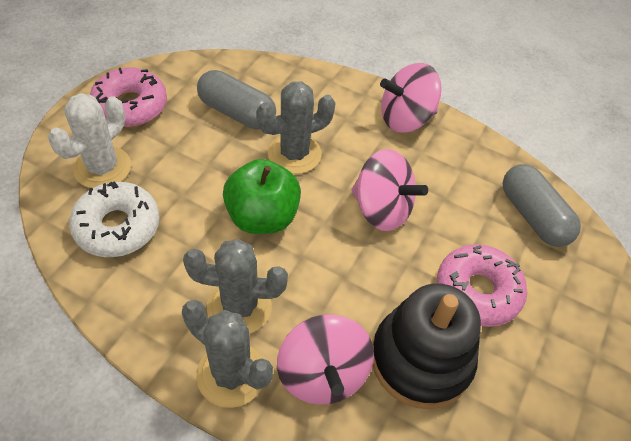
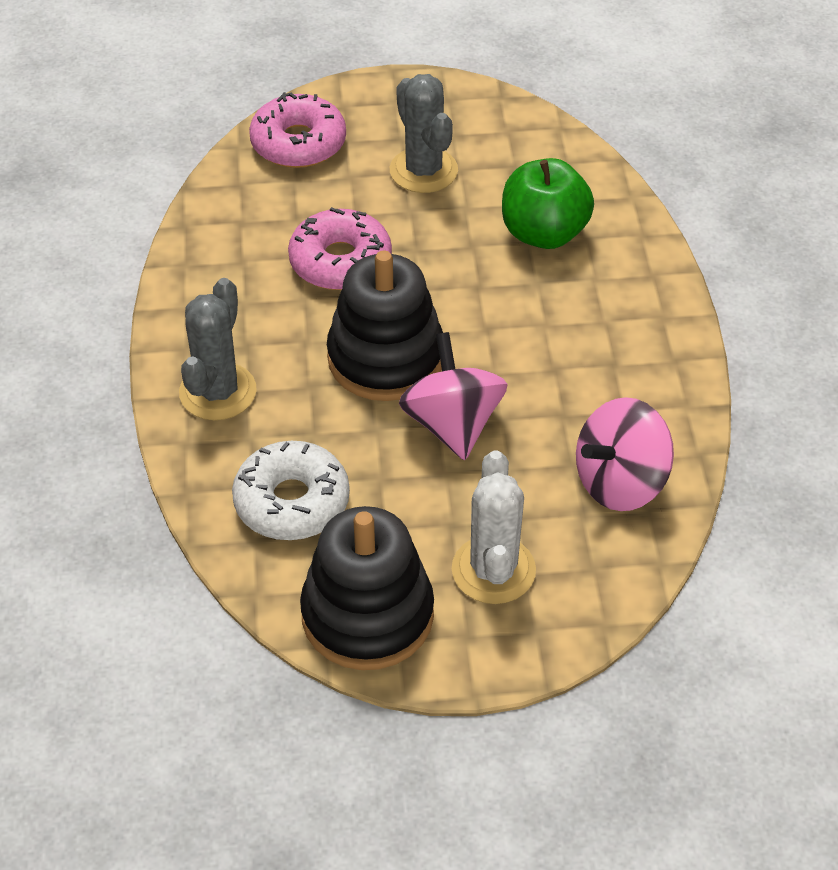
black stacking toy: [373,283,481,409] = 1 -> [300,506,434,670] [327,250,443,401] = 2
grey cactus: [182,300,273,408] [183,239,288,334] [256,81,335,174] = 3 -> [179,278,257,420] [390,74,458,193] = 2
grey capsule: [197,70,276,130] [503,164,581,247] = 2 -> none = 0
pink spinning top: [277,314,374,405] [351,149,428,231] [380,63,442,133] = 3 -> [399,332,508,460] [576,397,674,511] = 2

